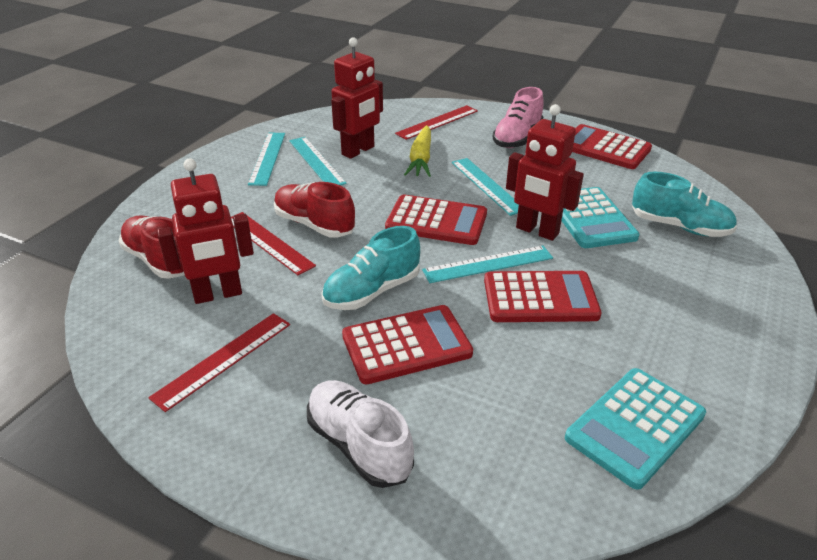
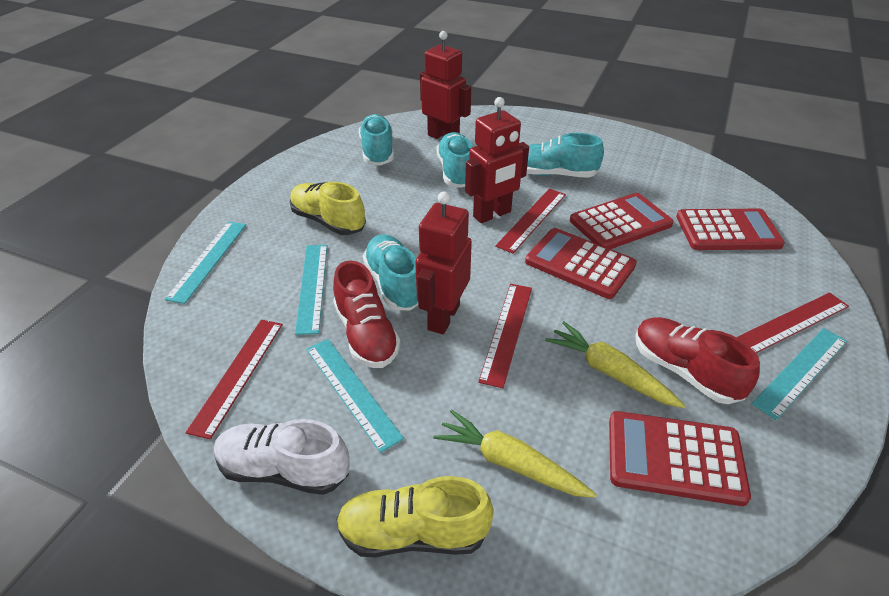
pink shoe: [493,87,543,148] = 1 -> none = 0
red ruler: [148,313,290,412] [231,212,316,275] [395,105,478,140] = 3 -> [186,320,283,439] [478,284,532,388] [495,189,566,253] [736,293,849,353] = 4
turquoise calculator: [561,187,639,248] [565,368,706,490] = 2 -> none = 0
turquoise shoe: [321,226,420,310] [632,171,737,237] = 2 -> [359,114,394,166] [363,234,418,311] [436,132,473,188] [527,133,604,178] = 4
yellow carrot: [404,125,431,177] = 1 -> [433,409,597,498] [545,321,686,408] = 2
yellow shoe: none = 0 -> [290,182,366,235] [336,476,494,557] = 2

